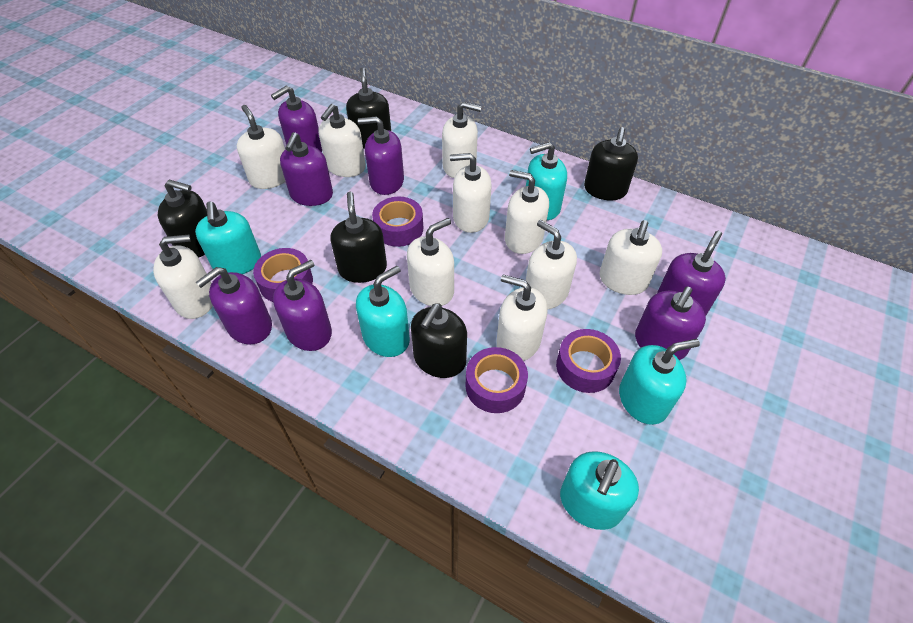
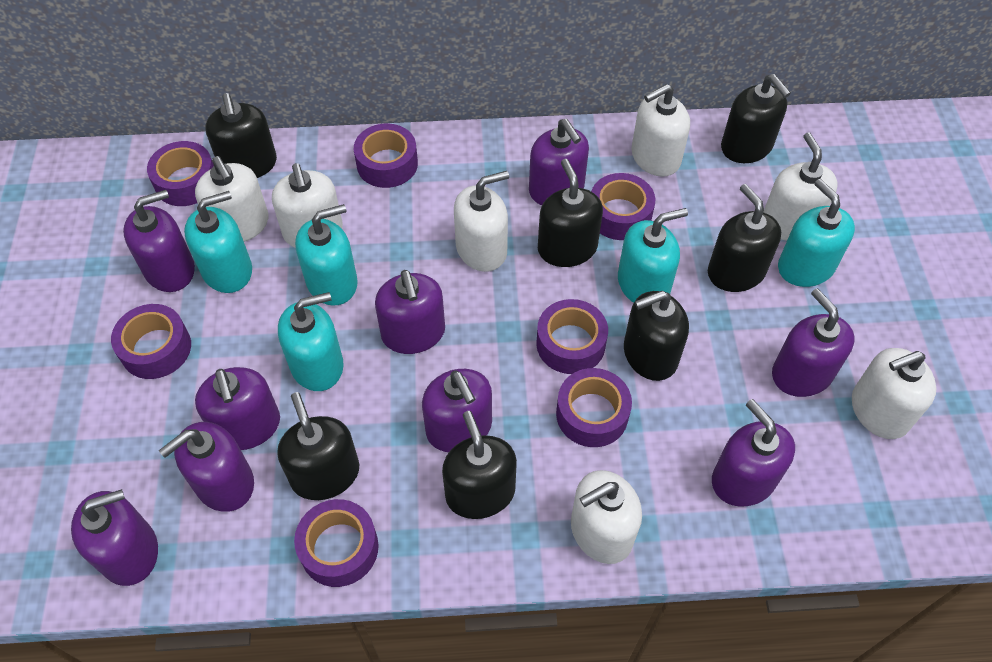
black soap dispenser: [158,179,207,258] [330,192,387,283] [346,67,391,149] [411,303,467,378] [584,127,638,200] = 5 -> [205,93,277,178] [277,392,359,500] [442,411,517,519] [538,159,603,267] [624,291,689,381] [708,184,781,292] [721,74,791,163] = 7
purple soap dispenser: [196,267,272,345] [271,86,322,152] [273,260,332,351] [280,132,333,206] [358,116,404,195] [635,286,706,360] [657,231,726,315] = 7 -> [71,489,158,586] [123,190,195,292] [159,422,254,512] [195,367,280,450] [375,270,445,354] [422,369,492,452] [529,119,589,205] [712,399,795,507] [772,288,855,397] = 9
purple tape: [253,248,313,302] [372,197,423,247] [466,347,528,413] [556,329,621,393] = 4 -> [111,304,191,379] [147,141,214,206] [294,499,379,587] [354,123,418,188] [536,299,608,374] [556,368,632,447] [591,173,655,240] = 7
white soap dispenser: [153,235,213,319] [237,105,286,189] [319,104,366,177] [407,218,454,306] [442,102,482,178] [450,153,492,233] [497,275,548,361] [505,170,549,254] [526,220,577,309] [599,220,662,295] = 10 -> [195,156,269,242] [272,163,343,248] [454,171,509,272] [571,470,642,564] [631,84,690,177] [764,132,838,240] [852,348,936,439] = 7

